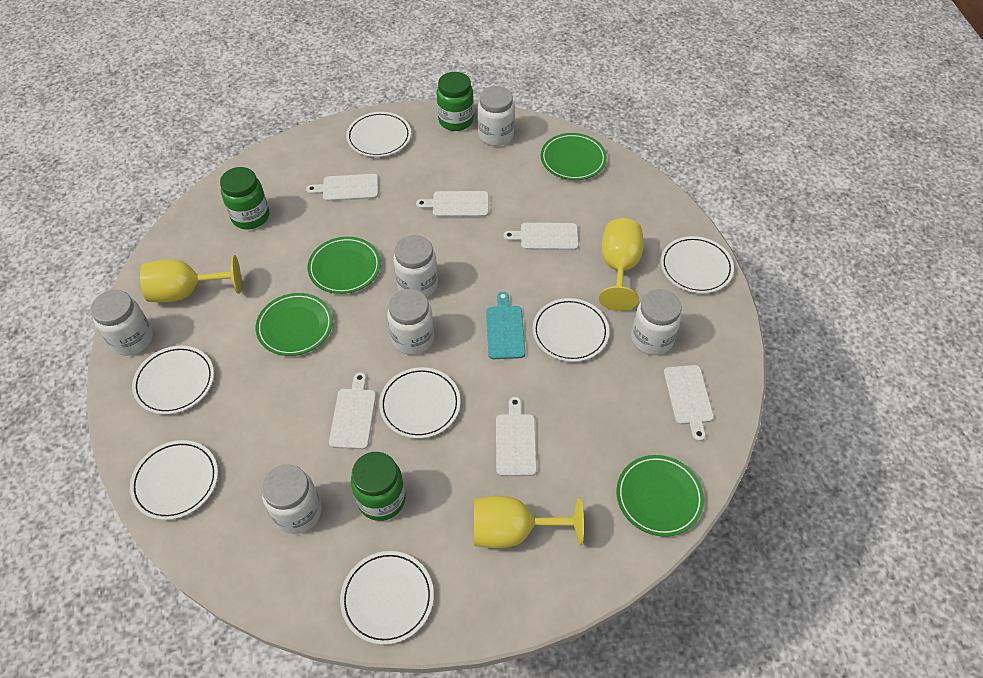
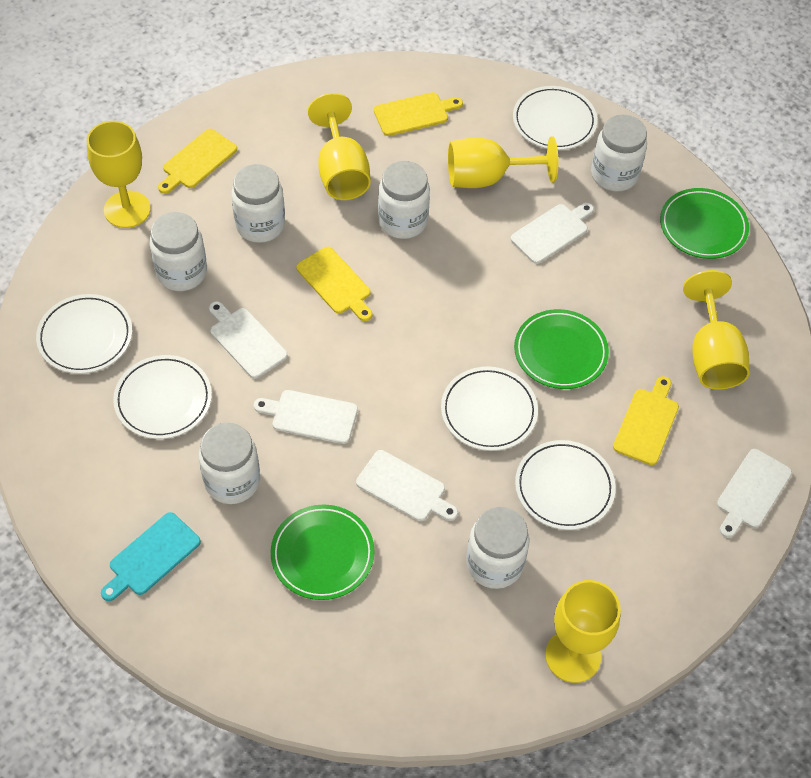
green jar: [220,167,269,229] [351,452,406,521] [436,72,474,131] = 3 -> none = 0
green plate: [256,293,333,356] [308,237,381,294] [541,133,607,180] [617,455,704,537] = 4 -> [271,504,375,600] [514,309,609,389] [660,188,749,259] = 3
white cutting board: [306,174,378,201] [329,372,376,449] [416,191,489,217] [496,397,537,476] [503,223,579,250] [664,365,714,441] = 6 -> [209,301,288,379] [254,390,358,444] [356,450,458,521] [510,203,594,264] [717,449,792,538] = 5
white plate: [130,440,218,520] [132,346,214,415] [340,551,434,645] [346,112,411,157] [379,367,461,439] [532,298,609,362] [660,236,734,294] = 7 -> [36,294,132,374] [113,355,212,439] [441,367,538,451] [513,86,597,150] [515,440,616,530] = 5
yellow cutting board: none = 0 -> [158,129,237,194] [296,247,372,321] [374,92,463,136] [613,376,679,465] = 4
yellow goblet: [140,255,242,303] [474,496,584,548] [599,218,644,311] = 3 -> [87,121,151,228] [308,93,371,200] [448,137,558,188] [545,580,621,683] [683,270,750,389] = 5

